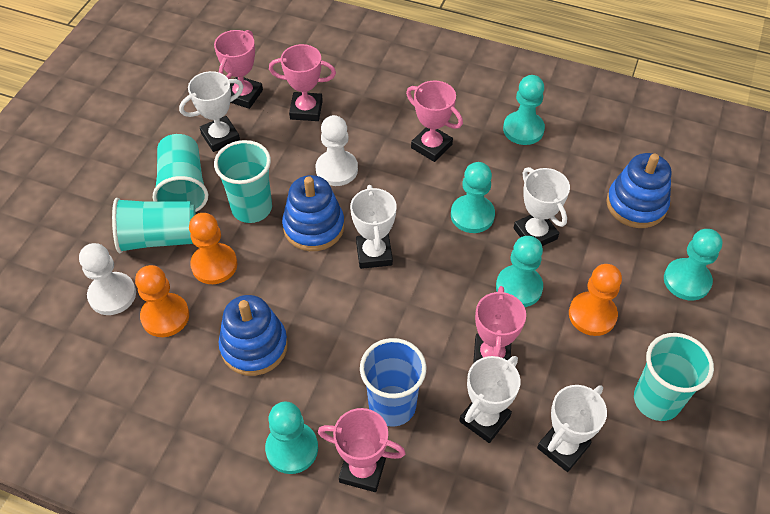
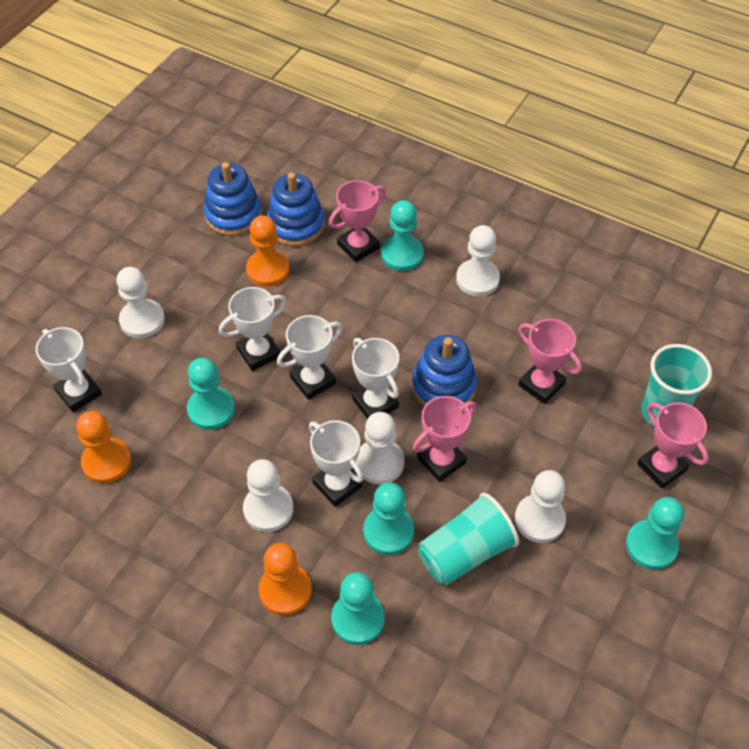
blue cup: [360,338,426,427] = 1 -> none = 0
pink trophy: [214,30,263,109] [269,44,336,121] [318,408,406,492] [406,80,463,162] [473,286,526,364] = 5 -> [329,180,386,262] [413,396,477,482] [518,319,582,404] [637,402,709,489] = 4
turquoise cup: [112,198,196,253] [153,134,208,212] [214,140,272,223] [634,333,714,421] = 4 -> [418,493,519,585] [641,344,712,427] = 2
white pawn: [79,243,136,315] [316,115,358,186] = 2 -> [116,267,165,338] [243,459,294,532] [356,412,405,485] [456,225,500,297] [515,470,566,543] = 5

